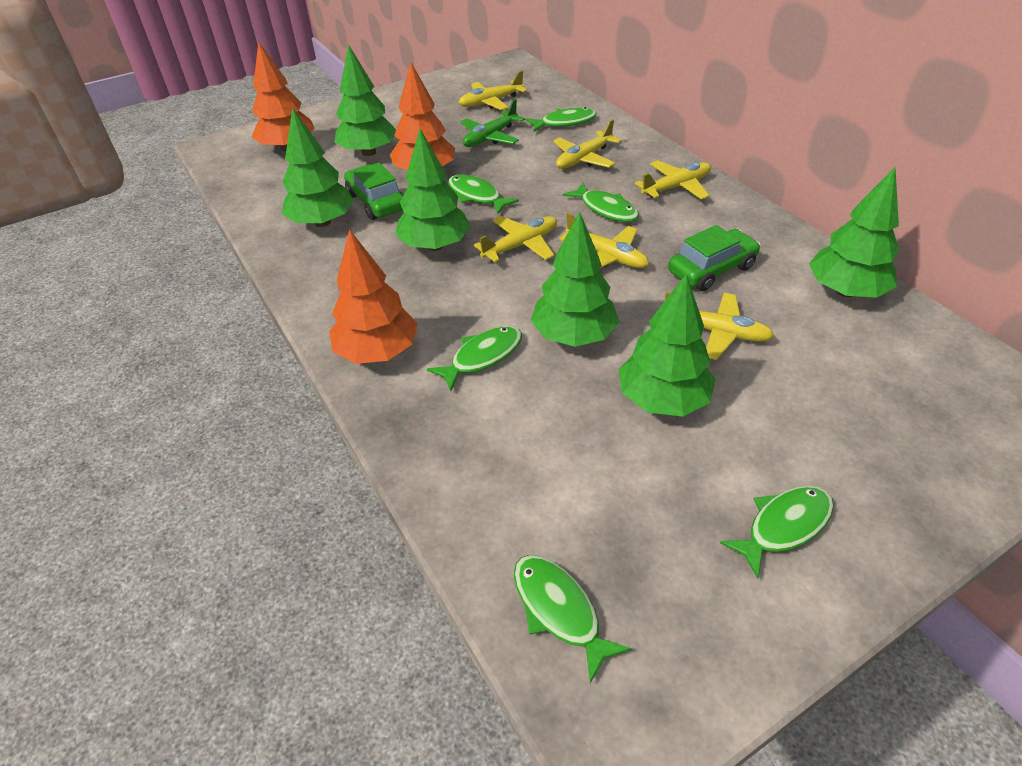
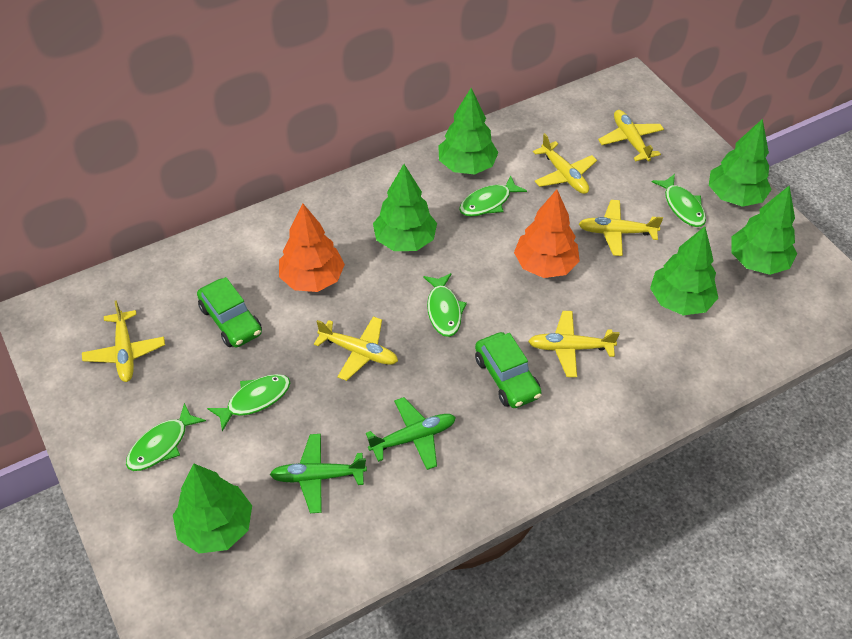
green fish: [427,326,522,391] [448,174,519,214] [514,555,632,683] [526,107,597,132] [563,183,639,222] [720,486,834,579] = 6 -> [126,403,206,471] [207,374,290,431] [423,273,467,337] [459,175,527,217] [652,174,706,227] = 5
green plane: [461,99,525,147] = 1 -> [270,434,367,513] [366,397,456,470] = 2
orange tree: [251,41,315,151] [329,229,418,364] [390,63,455,170] = 3 -> [279,203,345,292] [514,189,580,278] = 2

